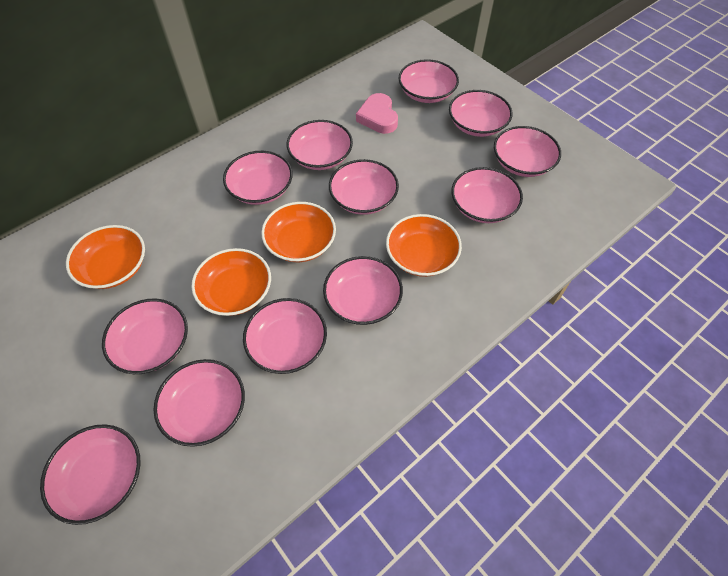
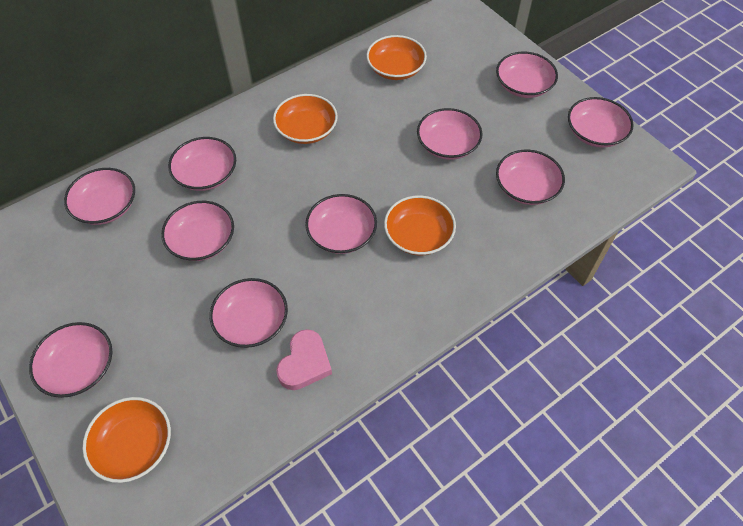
pink bowl: [40,424,141,525] [102,299,188,374] [153,359,245,447] [223,151,293,205] [243,298,327,374] [286,120,353,170] [323,256,403,325] [329,159,399,215] [399,59,459,103] [449,90,513,137] [451,167,523,223] [494,126,561,177] = 12 -> [29,322,112,398] [64,168,135,225] [161,201,234,261] [168,137,236,191] [210,278,288,348] [305,194,377,254] [417,108,483,160] [496,52,558,98] [496,150,565,205] [568,97,634,148] = 10

